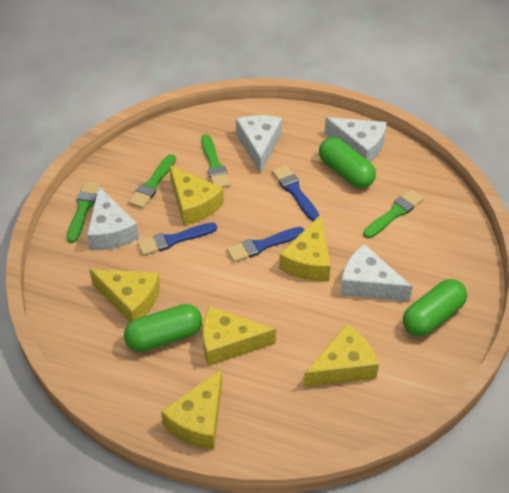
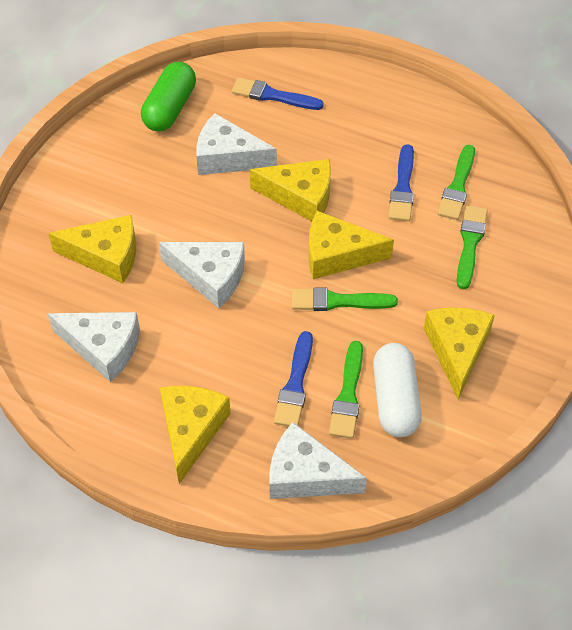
green capsule: [124,304,202,352] [319,137,376,188] [403,279,467,336] = 3 -> [141,62,196,131] = 1
white capsule: none = 0 -> [373,343,422,437] = 1
yellow cheese: [89,269,160,322] [161,369,222,449] [169,165,224,226] [203,306,276,366] [279,215,331,281] [304,324,379,387] = 6 -> [48,215,136,283] [160,386,231,484] [250,159,331,221] [308,211,394,279] [424,307,495,399] = 5

